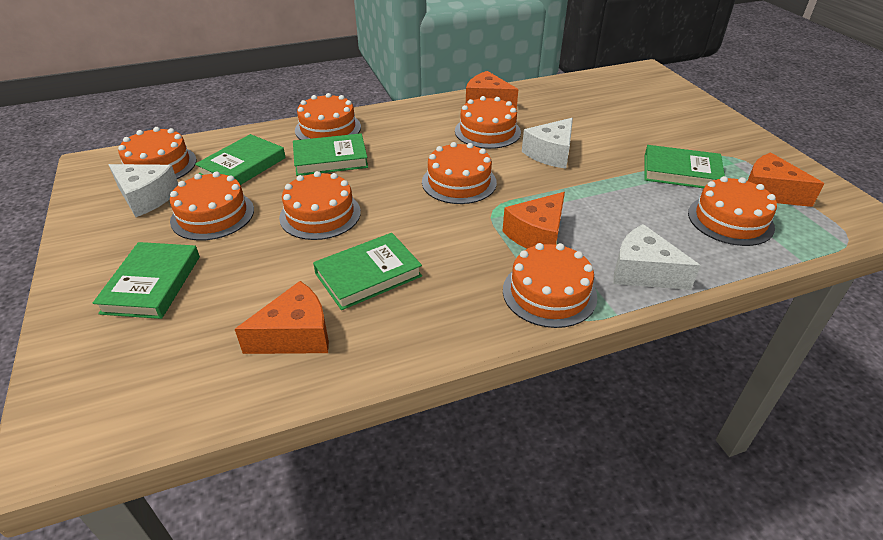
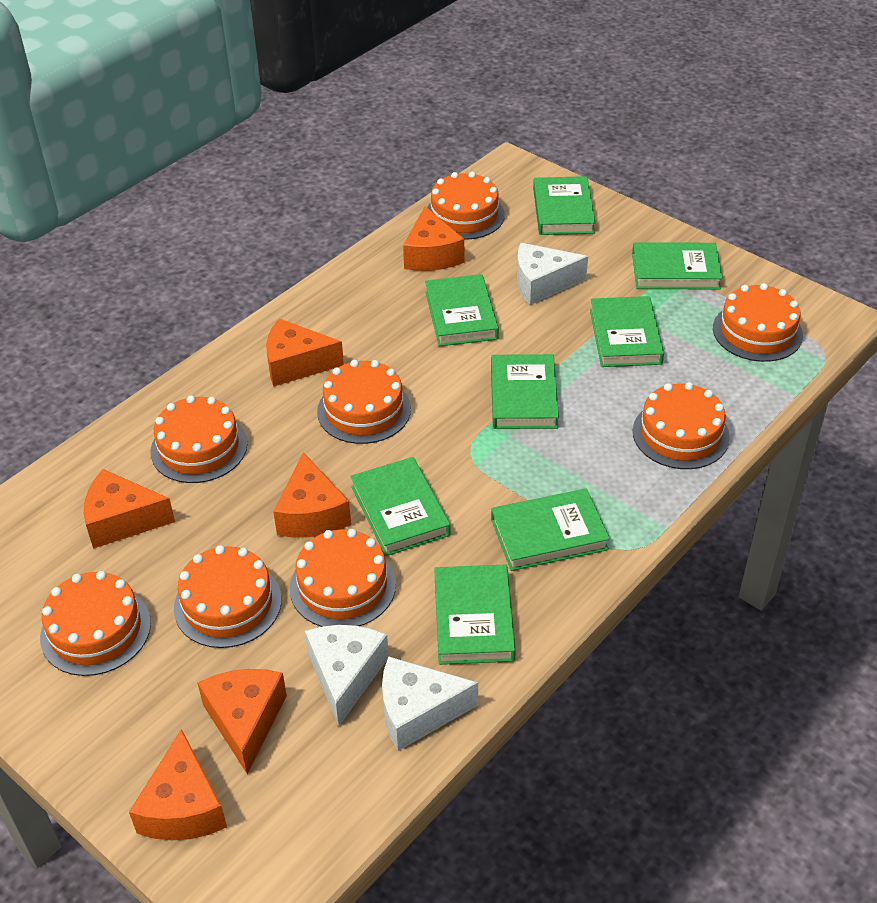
green book: [93,242,200,319] [195,134,286,185] [293,133,368,176] [313,233,422,310] [644,145,725,188] = 5 -> [350,457,451,556] [425,274,499,346] [434,565,516,665] [491,354,559,429] [491,488,610,571] [533,176,596,235] [590,296,664,367] [632,242,723,290] = 8
orange cheese: [235,281,329,354] [466,71,518,110] [503,192,565,249] [747,153,824,207] = 4 -> [84,469,175,549] [129,729,227,840] [197,669,287,774] [266,318,344,386] [273,452,351,537] [403,207,464,271] = 6

